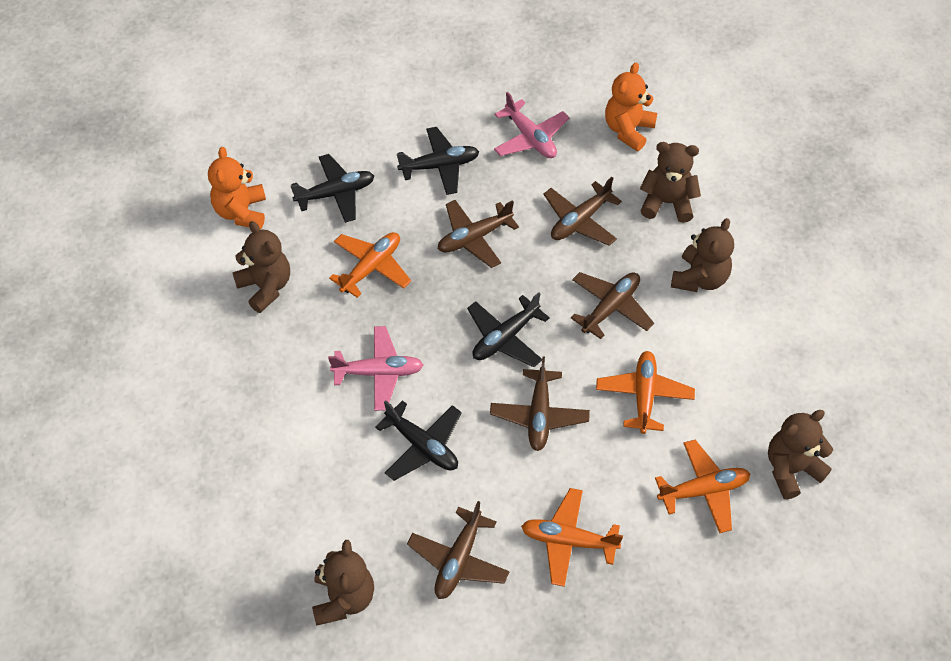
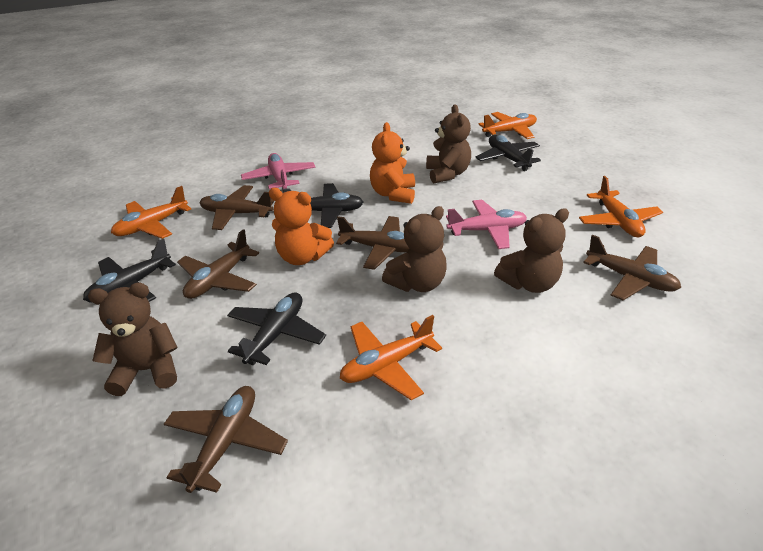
brown teddy bear: [232,221,290,313] [312,540,374,626] [640,142,701,223] [671,218,734,292] [768,410,833,499] = 5 -> [88,283,178,396] [382,206,447,292] [426,104,471,183] [494,208,569,293] = 4

